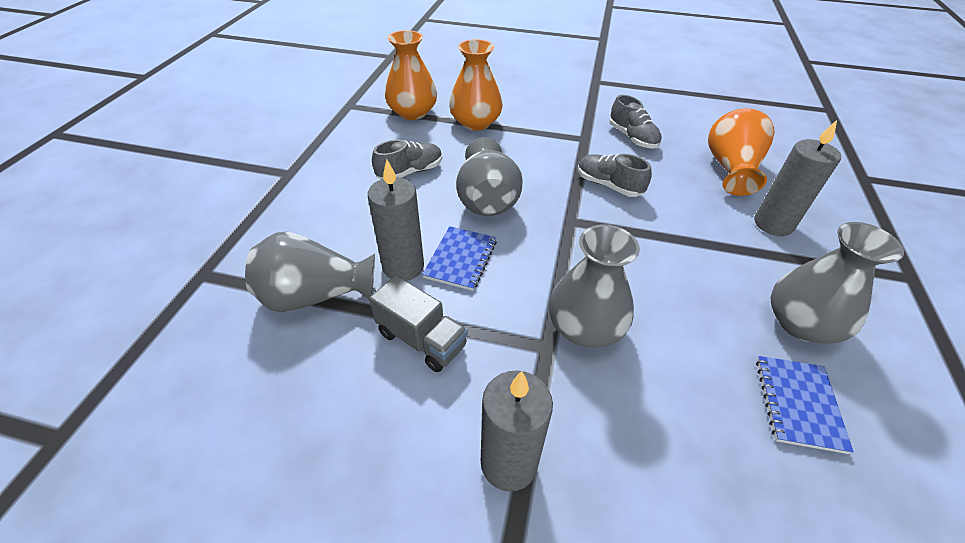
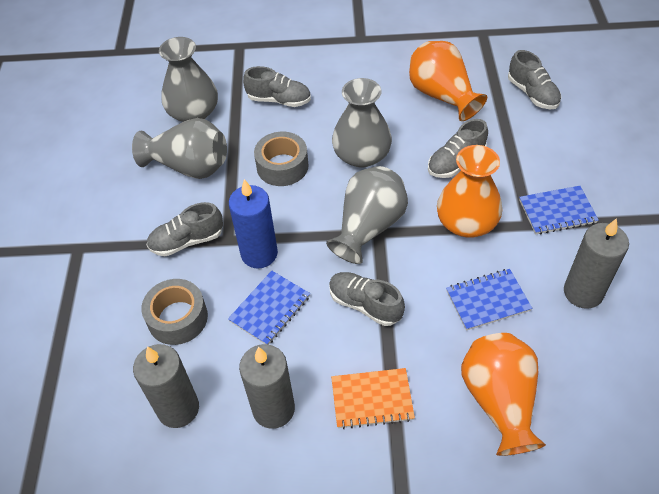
blue candle: none = 0 -> [229,179,278,268] = 1
blue notebook: [422,226,497,291] [756,356,854,454] = 2 -> [228,270,310,345] [446,269,532,331] [519,186,599,235] = 3
grey shoe: [372,140,442,179] [578,154,652,197] [609,95,662,149] = 3 -> [146,202,223,256] [243,66,311,107] [329,272,405,326] [428,119,488,178] [508,50,562,109] = 5
grey tape: none = 0 -> [141,279,208,345] [254,132,308,186] = 2
grey truck: [369,275,468,372] = 1 -> none = 0
orange notebook: none = 0 -> [331,368,415,429] = 1

